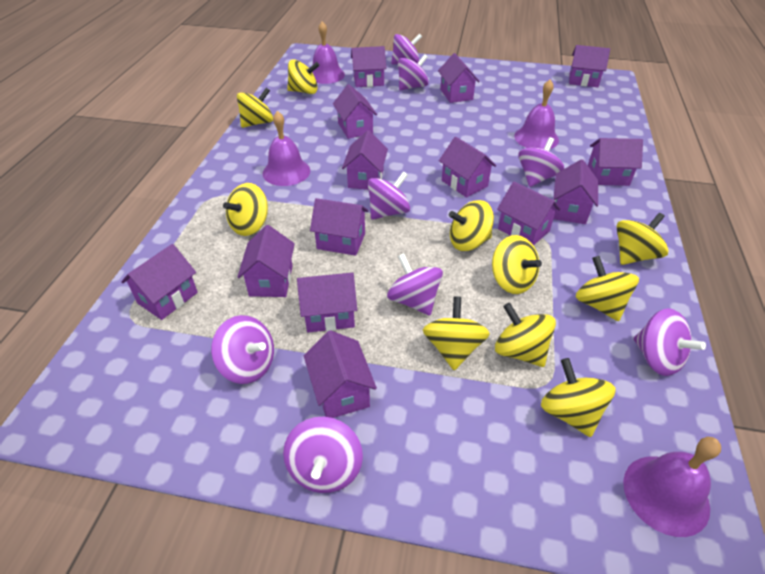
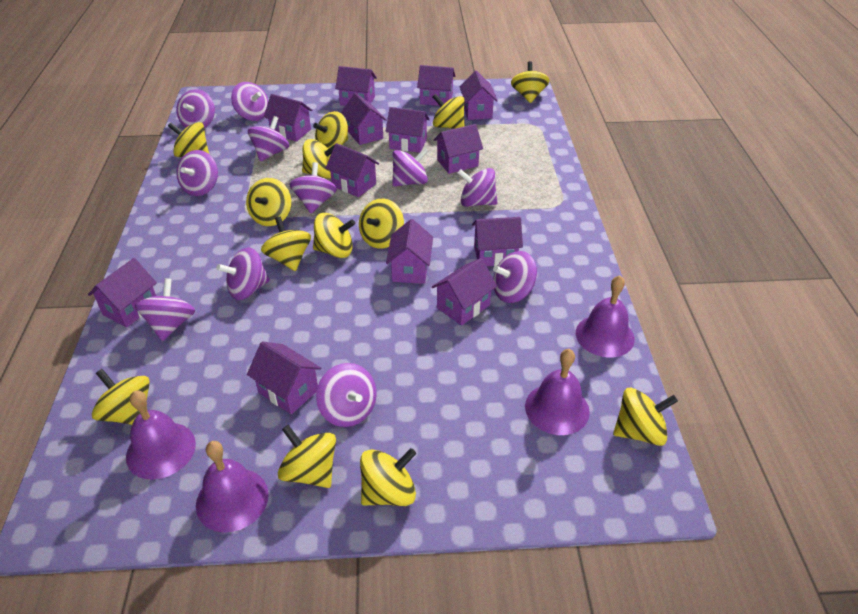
purple house: [121,244,198,320] [237,225,295,297] [297,273,357,332] [304,330,377,418] [310,198,368,256] [333,84,377,139] [342,130,388,190] [351,46,386,87] [438,53,480,103] [439,137,496,198] [497,181,561,246] [554,159,598,224] [569,45,610,87] [588,138,643,186] = 14 -> [88,258,157,328] [247,341,321,414] [264,94,312,142] [326,143,379,197] [335,66,377,106] [341,93,387,145] [386,107,430,153] [386,219,433,284] [417,65,455,106] [432,258,497,325] [434,124,483,174] [460,71,498,120] [472,217,523,266] = 13
purple spinning top: [211,315,274,384] [283,417,363,493] [368,171,410,220] [387,253,443,316] [391,34,422,64] [398,54,429,90] [518,137,564,187] [633,308,706,376] = 8 -> [135,278,195,341] [176,89,215,128] [176,150,218,196] [217,248,270,300] [231,82,268,121] [248,116,289,162] [289,162,337,214] [316,363,377,427] [392,148,428,187] [458,168,498,207] [493,251,537,303] = 11
yellow spinning top: [223,183,268,236] [237,88,273,128] [287,59,319,94] [423,296,490,370] [449,200,494,251] [492,235,542,294] [495,303,556,367] [541,358,616,437] [576,256,639,321] [617,213,669,265] = 10 -> [92,369,150,425] [168,122,209,157] [246,178,291,226] [261,217,311,271] [278,425,336,488] [302,139,335,179] [313,111,348,149] [313,213,355,258] [359,199,404,249] [360,448,416,506] [432,93,465,129] [511,61,550,103] [613,388,678,446] = 13

